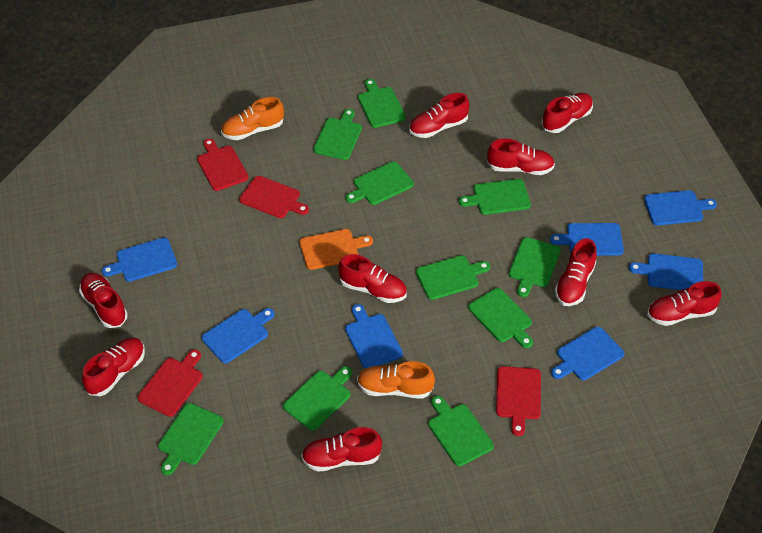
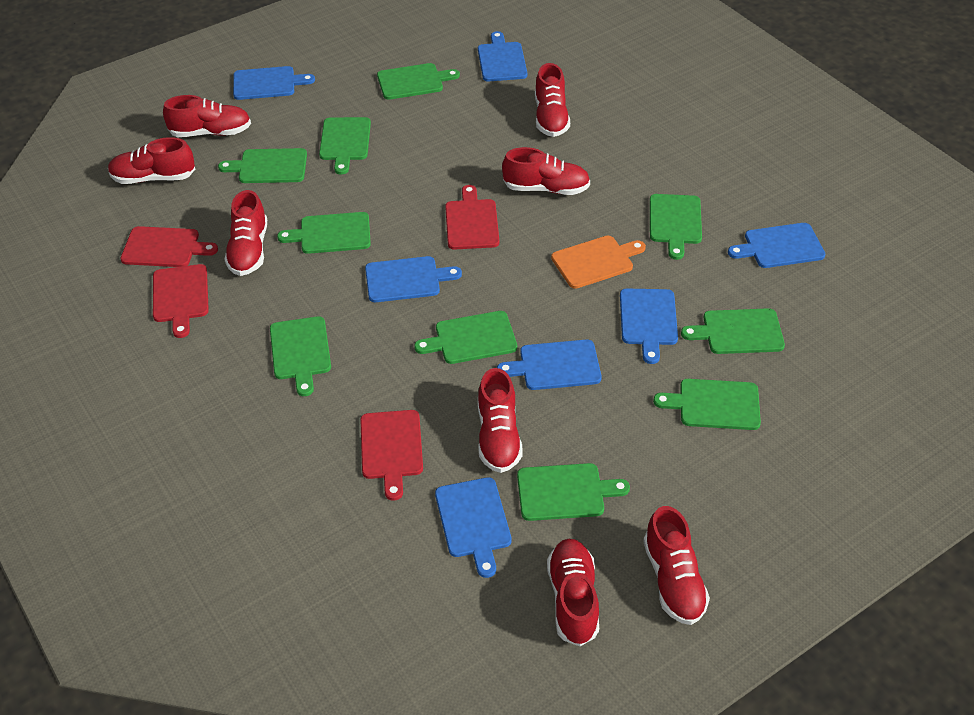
orange shoe: [221,97,284,140] [357,361,435,399] = 2 -> none = 0
red shoe: [79,273,128,328] [82,338,145,396] [301,427,382,472] [338,254,407,303] [409,93,469,138] [487,138,555,175] [542,93,593,133] [555,238,597,306] [647,281,722,326] = 9 -> [108,137,195,184] [163,95,251,137] [224,190,267,276] [478,368,523,473] [502,147,590,195] [535,63,570,137] [547,539,599,646] [643,506,710,625] = 8

